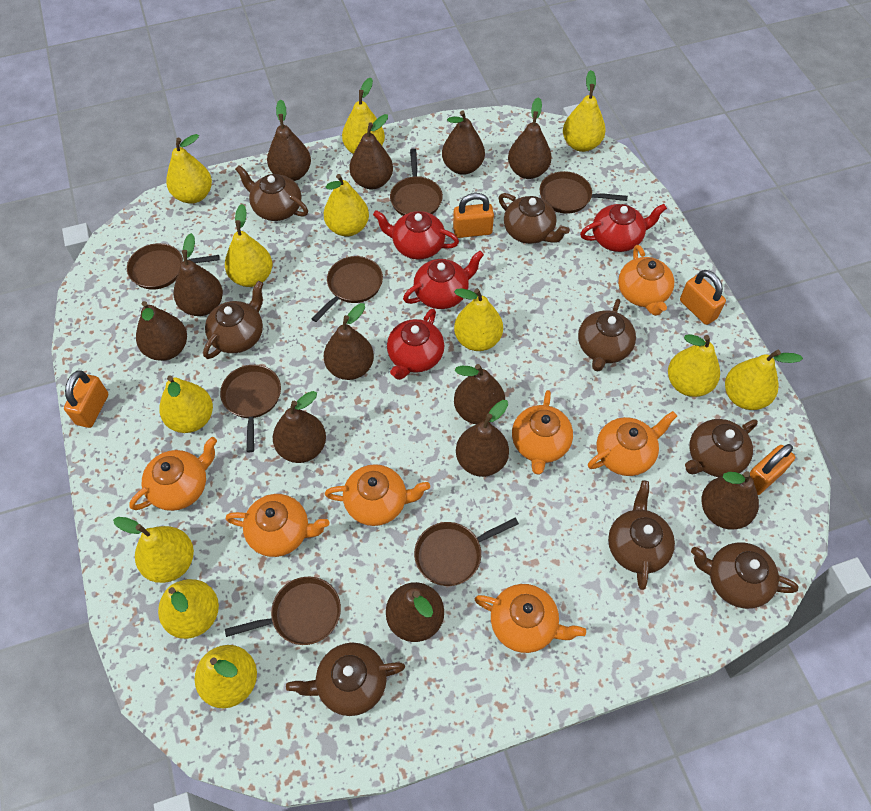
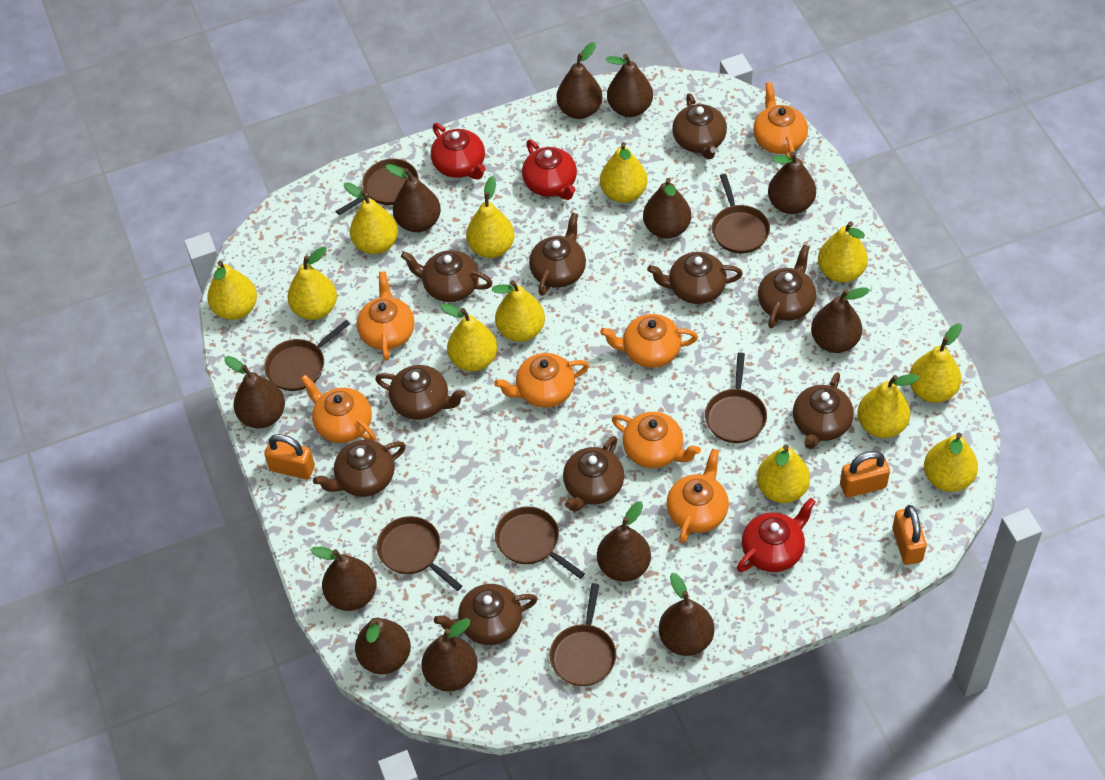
brown teapot: [203,281,264,359] [235,165,308,221] [286,643,405,716] [499,193,570,244] [578,299,636,371] [608,480,675,590] [685,419,758,477] [691,542,798,609] = 8 -> [313,440,406,497] [375,365,466,420] [401,250,493,302] [434,584,538,645] [529,213,586,296] [563,436,624,512] [647,252,743,304] [672,93,727,159] [758,245,816,328] [793,372,854,449] = 10
orange padlock: [64,370,108,428] [453,193,494,238] [680,270,726,325] [750,444,795,495] = 4 -> [264,434,315,479] [840,451,890,497] [892,505,927,565] = 3
red teapot: [373,210,459,260] [387,309,444,380] [403,251,484,309] [580,204,667,252] = 4 -> [431,123,486,179] [522,140,577,200] [737,498,816,572] = 3

